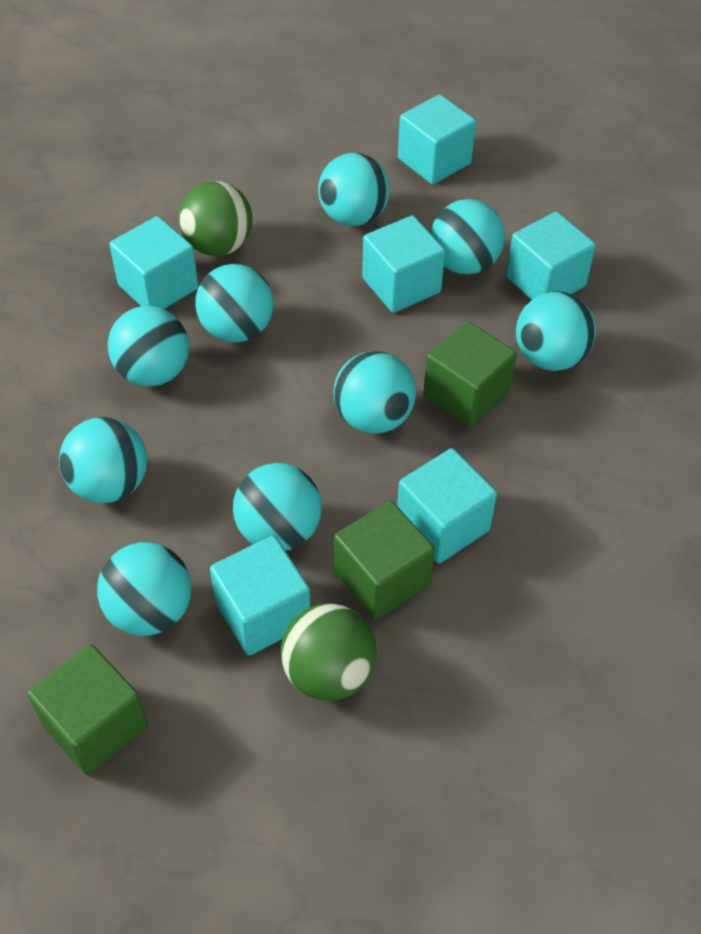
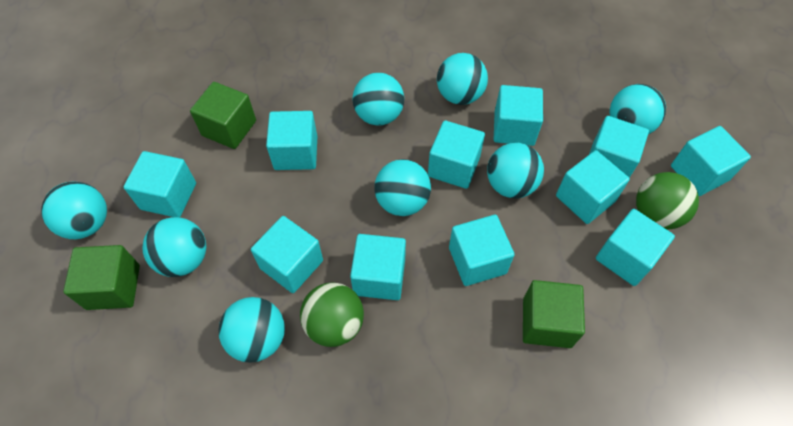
turquoise ball: [59,417,147,503] [97,542,191,636] [108,306,189,387] [195,264,274,343] [233,463,322,551] [318,153,390,226] [334,351,416,434] [431,199,505,275] [516,291,596,371] = 9 -> [41,181,107,239] [142,217,206,277] [218,297,285,363] [352,73,404,126] [374,159,431,216] [437,53,488,105] [487,143,544,199] [610,84,666,134] = 8
turquoise cube: [110,216,198,309] [210,536,311,656] [362,215,445,313] [397,448,497,563] [398,94,476,185] [506,211,596,300] = 6 -> [124,151,196,217] [251,216,323,293] [266,111,317,170] [350,234,406,300] [428,120,485,189] [449,215,515,286] [494,85,543,146] [556,150,630,224] [589,116,649,178] [596,209,675,286] [671,126,751,196] = 11

